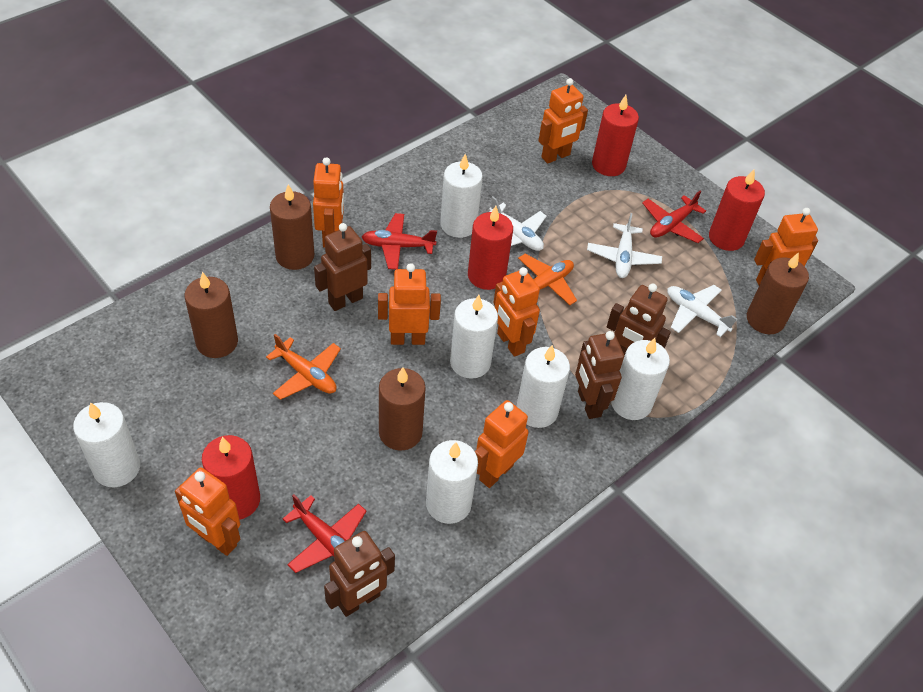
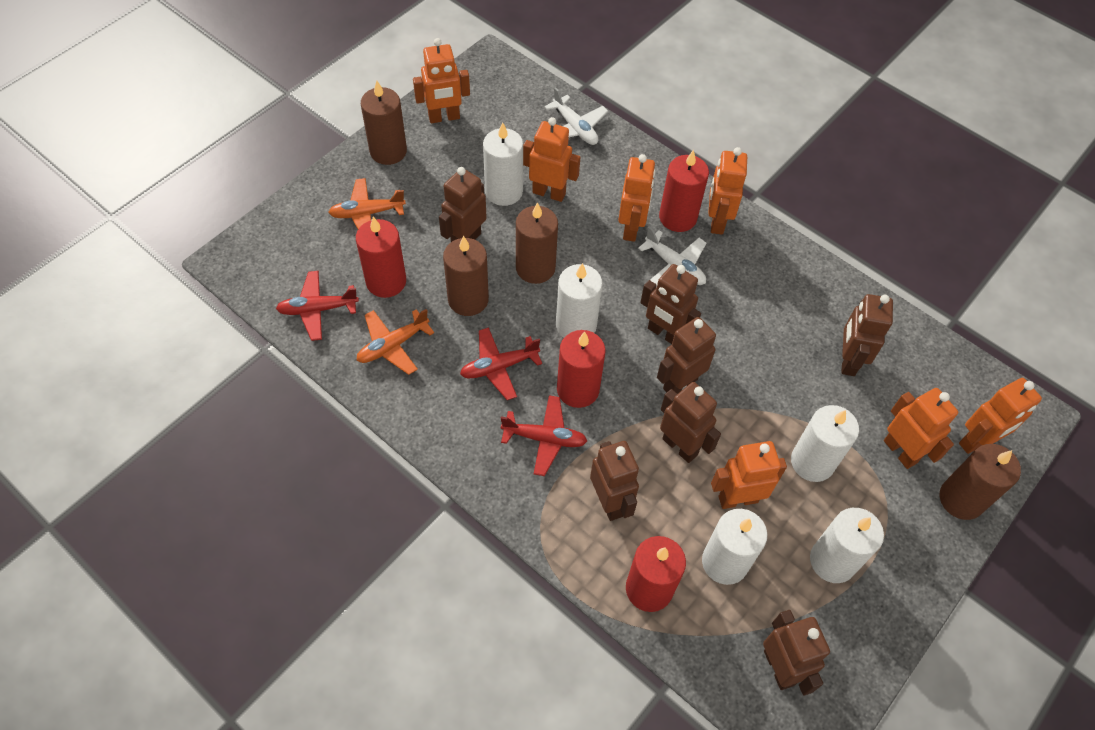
brown robot: [314,223,371,311] [324,531,395,617] [575,331,624,419] [607,283,671,356] = 4 -> [439,167,487,242] [590,441,639,521] [640,264,701,344] [657,317,716,394] [660,382,721,463] [763,610,830,695] [841,294,893,376] = 7
white candle: [73,402,140,487] [426,440,478,524] [440,154,483,238] [450,295,498,379] [517,345,570,428] [611,338,670,420] = 6 -> [483,123,523,206] [556,263,602,338] [702,509,767,585] [791,405,859,482] [810,508,884,583] = 5
white plane: [489,196,547,251] [587,213,662,278] [667,285,738,337] = 3 -> [544,87,608,145] [638,227,706,287] = 2

